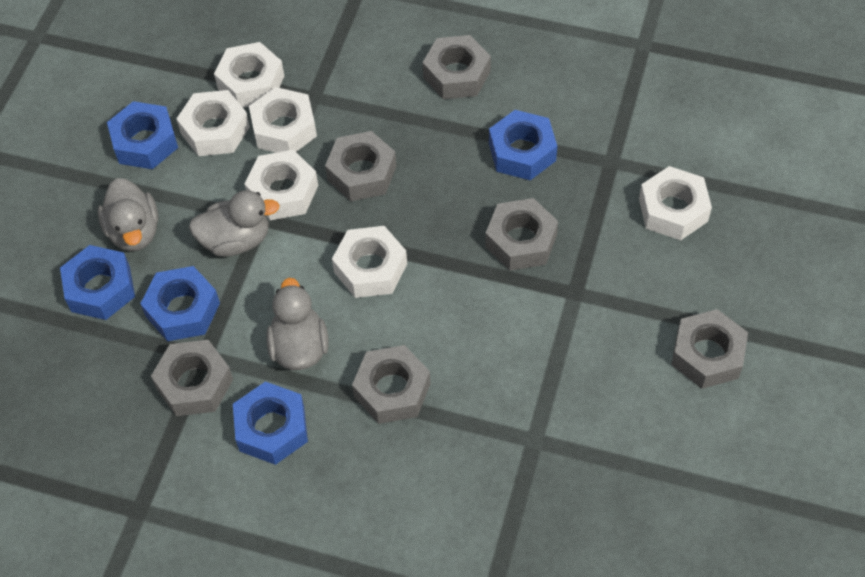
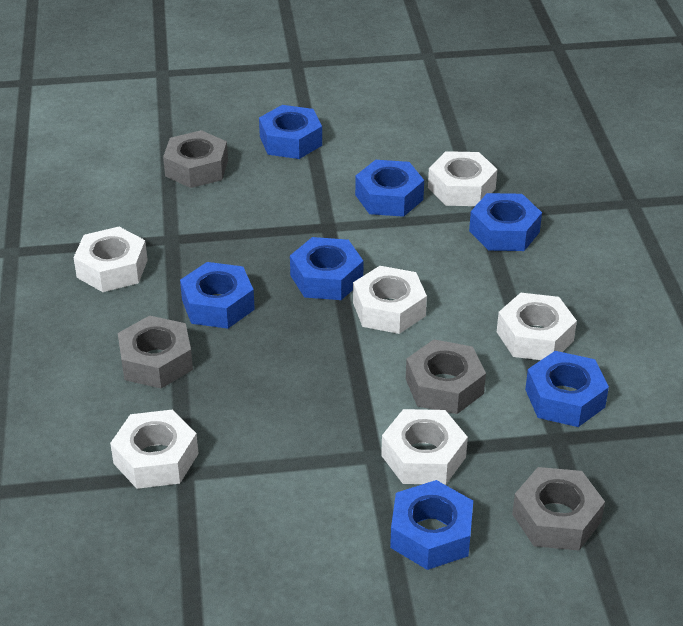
blue nut: [60,245,135,320] [107,101,178,169] [140,266,220,341] [233,381,308,465] [489,110,557,180] = 5 -> [180,262,255,329] [259,105,322,159] [290,237,364,300] [355,160,424,217] [390,480,473,570] [469,193,542,251] [525,351,609,427] = 7
grey duck: [98,178,158,252] [189,190,280,257] [266,278,329,370] = 3 -> none = 0
grey nut: [151,340,233,416] [325,131,396,201] [352,345,431,424] [423,35,491,99] [485,198,558,271] [671,309,748,389] = 6 -> [118,315,193,389] [163,130,228,188] [406,339,486,414] [512,467,605,550] = 4

